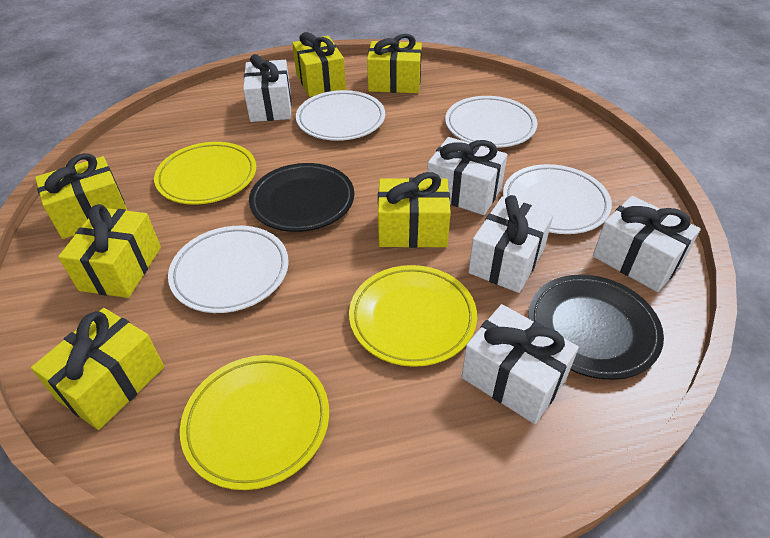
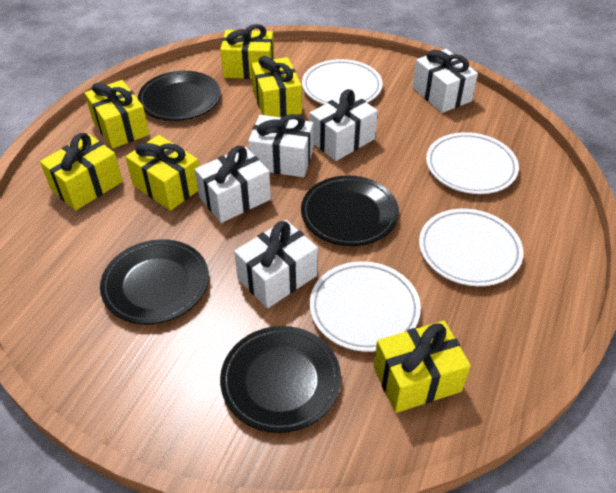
black plate: [249,163,354,232] [528,274,664,380] = 2 -> [100,239,209,324] [138,71,221,121] [220,326,341,433] [301,175,399,246] = 4
yellow plate: [154,142,256,205] [180,355,329,490] [349,265,477,367] = 3 -> none = 0

